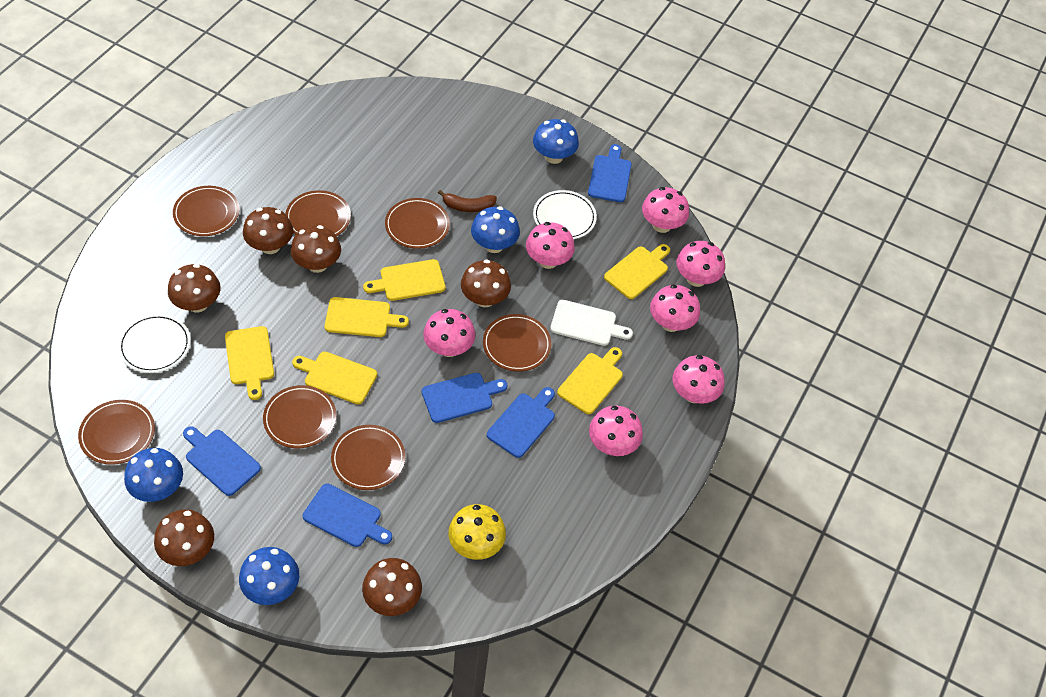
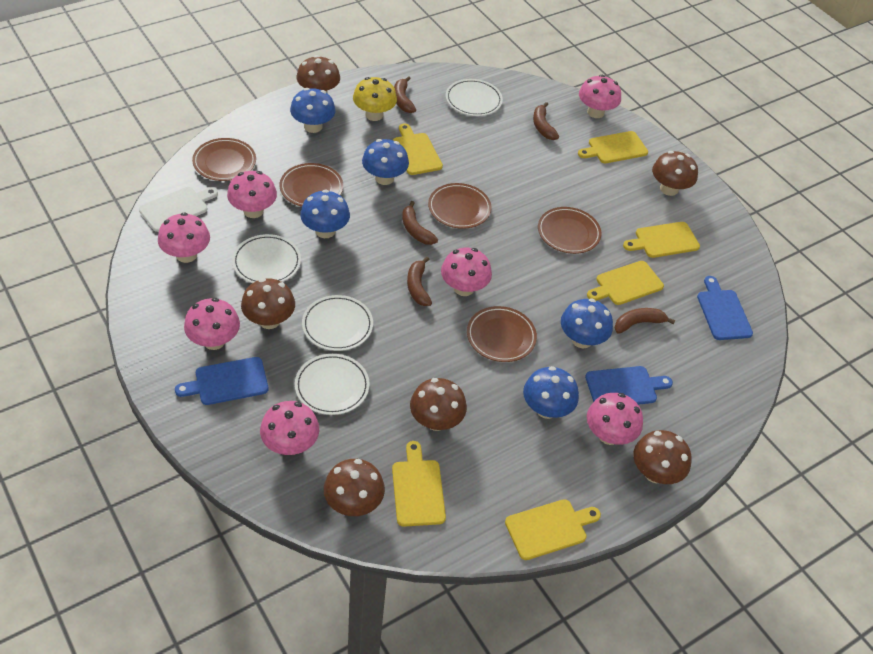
blue cutting board: [183,426,261,496] [303,483,392,547] [422,373,508,423] [487,387,555,458] [588,144,632,202] = 5 -> [175,357,268,405] [585,366,673,405] [697,276,753,340] = 3
blue mushroom: [124,448,183,502] [239,547,299,605] [471,206,520,253] [533,119,579,164] = 4 -> [290,88,336,133] [300,190,350,238] [362,139,409,185] [523,366,579,419] [561,298,613,348] = 5
brown banana: [438,190,497,212] = 1 -> [394,76,416,113] [402,201,438,245] [407,257,432,306] [533,102,559,140] [614,308,675,334] = 5
brown plate: [78,400,155,465] [173,186,240,236] [263,385,337,448] [285,190,351,236] [331,425,405,490] [385,198,450,249] [483,314,551,372] = 7 -> [192,138,256,181] [279,163,343,207] [428,183,492,229] [467,306,537,362] [538,207,602,254] = 5
white plate: [118,314,191,373] [533,190,597,239] = 2 -> [232,234,301,283] [295,354,370,415] [302,295,373,351] [446,79,503,116] = 4

